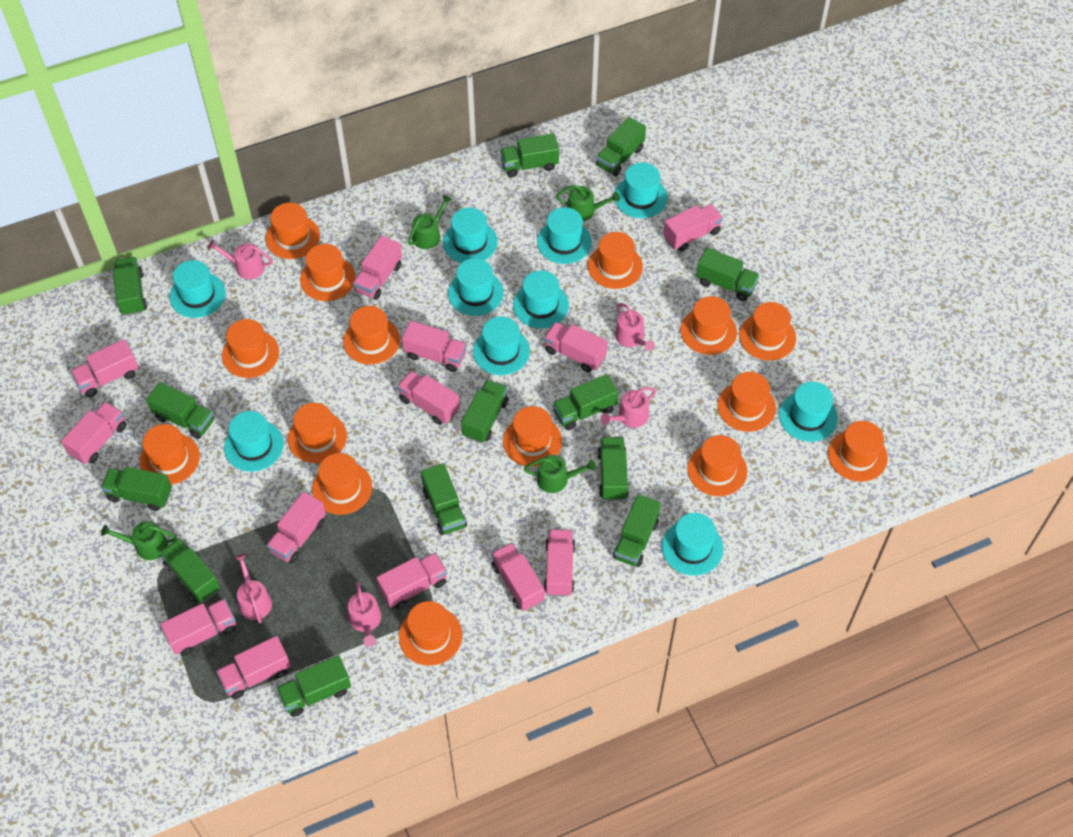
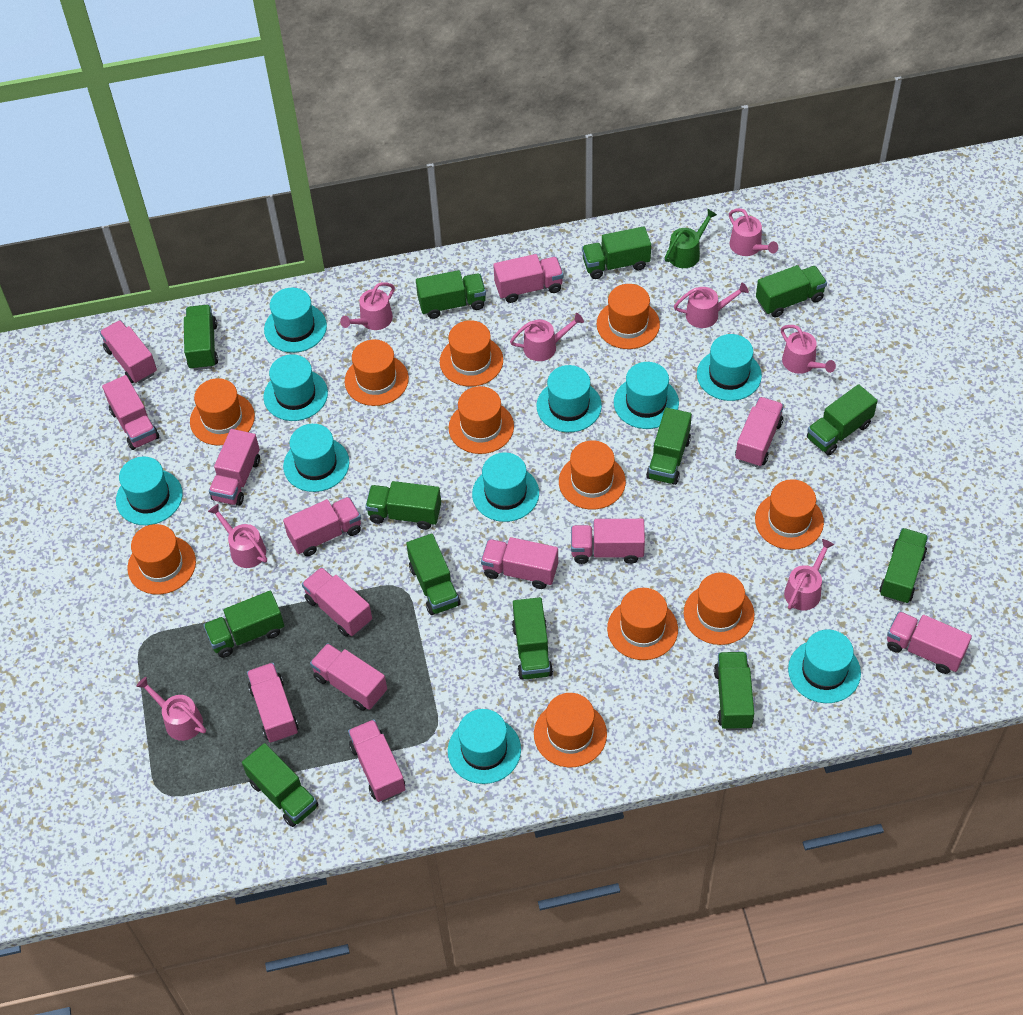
green watering can: [101,521,177,560] [408,195,452,249] [524,455,596,493] [556,185,620,221] = 4 -> [665,209,717,268] = 1
orange hat: [140,424,200,485] [222,319,279,378] [266,203,320,259] [288,403,347,463] [300,244,356,301] [312,453,372,515] [343,306,400,364] [399,601,462,666] [503,406,562,467] [588,232,643,289] [680,296,737,355] [687,435,747,496] [718,372,776,432] [739,302,796,361] [828,421,888,482] = 15 -> [127,524,196,594] [190,378,255,446] [345,339,409,406] [440,320,503,387] [449,386,514,454] [534,693,607,767] [559,440,626,510] [597,284,660,349] [607,588,678,660] [684,573,754,645] [755,479,824,550] = 11
pink watering can: [208,240,273,280] [234,553,272,624] [348,582,381,647] [601,387,656,428] [615,303,655,351] = 5 -> [136,677,206,741] [208,504,267,568] [340,282,395,330] [510,313,584,361] [674,283,749,328] [729,208,778,256] [781,325,836,374] [784,539,834,610] = 8

